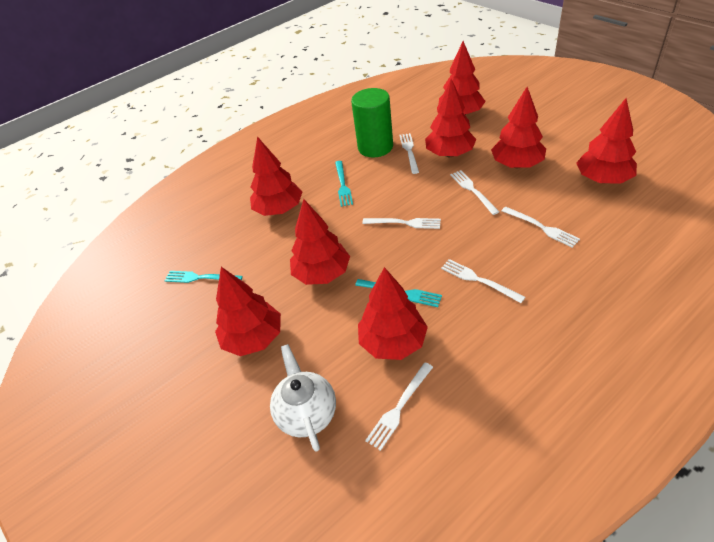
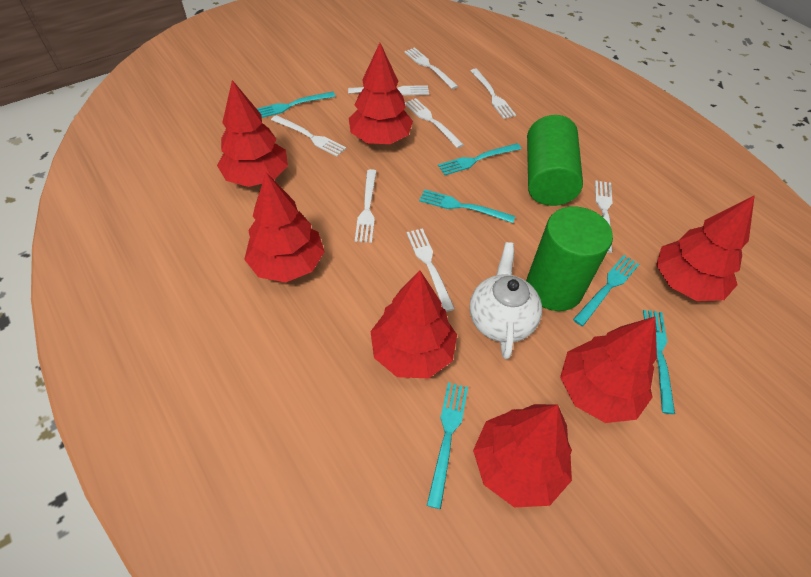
green cylinder: [351,88,393,157] = 1 -> [526,206,613,311] [527,115,583,206] = 2
red tree: [215,267,281,356] [250,136,302,216] [290,199,350,285] [358,267,428,360] [425,79,476,157] [439,41,486,115] [491,87,546,168] [576,98,637,184] = 8 -> [217,80,288,187] [244,172,325,282] [349,43,413,144] [370,271,457,378] [473,404,572,507] [560,317,657,423] [656,195,755,301] = 7
turquoise fork: [165,271,243,283] [335,161,353,207] [355,279,442,307] = 3 -> [257,92,336,118] [419,189,515,223] [427,382,468,509] [438,143,521,175] [573,255,639,326] [643,310,675,414] = 6
white fork: [362,218,441,229] [365,362,433,451] [399,133,419,174] [441,259,525,303] [450,170,499,215] [502,206,580,248] = 6 -> [271,115,346,157] [348,85,429,95] [355,169,377,243] [404,47,458,89] [405,98,464,148] [407,228,455,312] [470,68,516,119] [595,181,613,253] = 8

